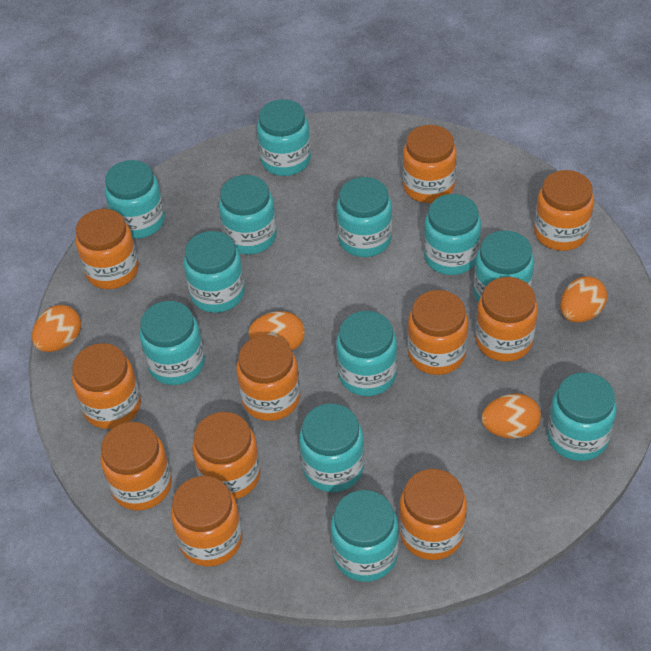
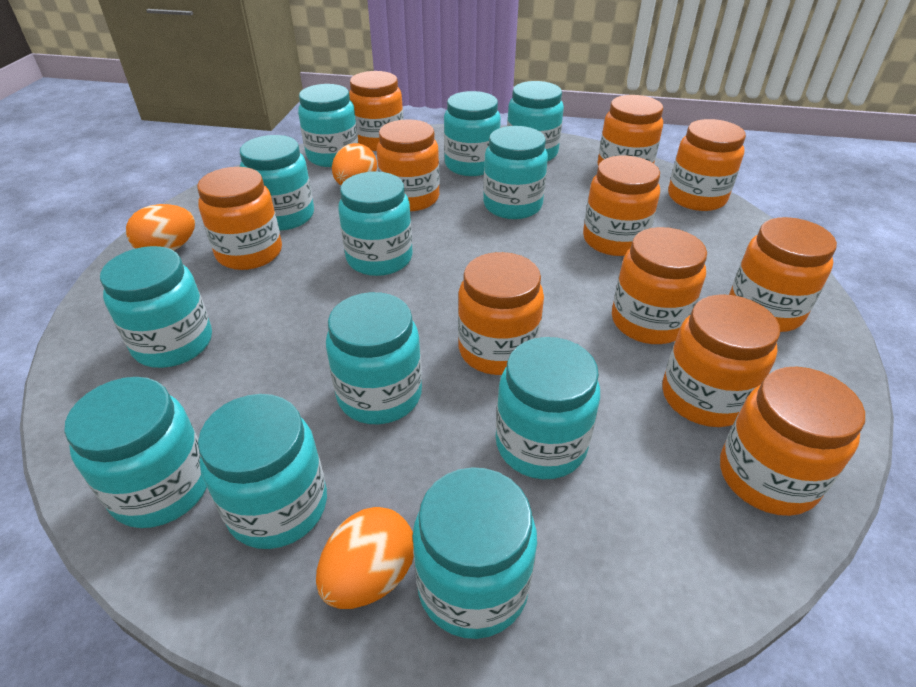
orange egg: [32,305,81,352] [248,311,305,351] [481,393,541,439] [560,276,607,323] = 4 -> [126,204,195,251] [316,507,414,609] [332,143,377,185] = 3

